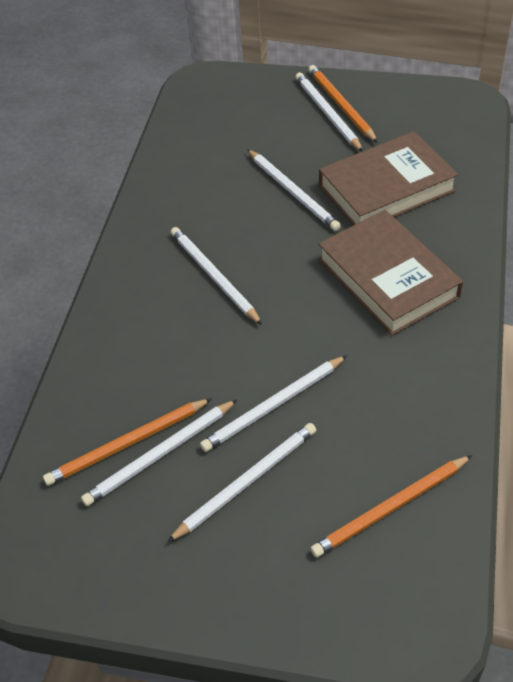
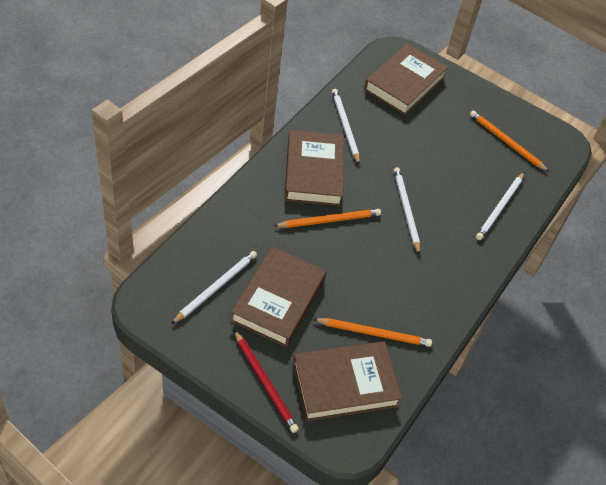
brown book: [318,210,463,336] [319,131,458,225] = 2 -> [231,247,326,347] [284,130,344,206] [293,341,402,421] [364,43,448,115] = 4
red pencil: none = 0 -> [234,330,299,433] = 1
white pencil: [81,399,238,506] [167,423,316,542] [171,227,262,325] [200,355,347,452] [247,149,341,231] [295,72,363,152] = 6 -> [171,251,257,324] [332,89,360,165] [394,167,420,255] [476,172,524,240] = 4

